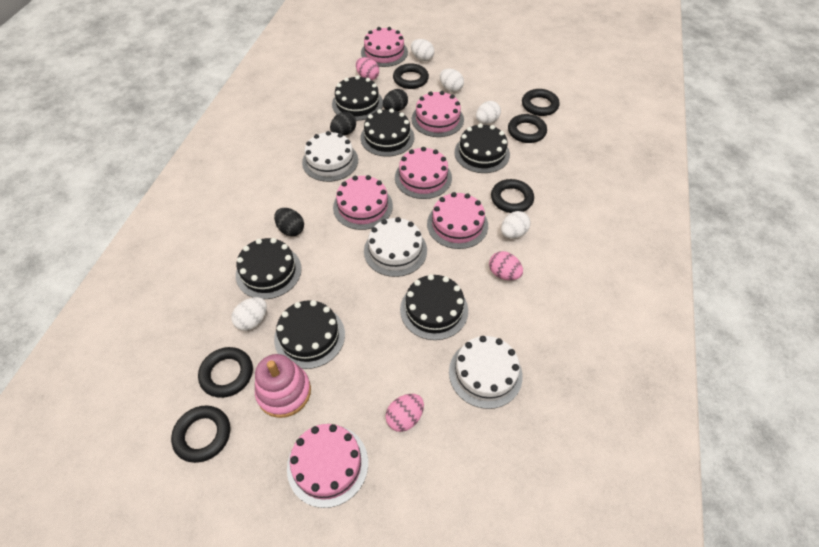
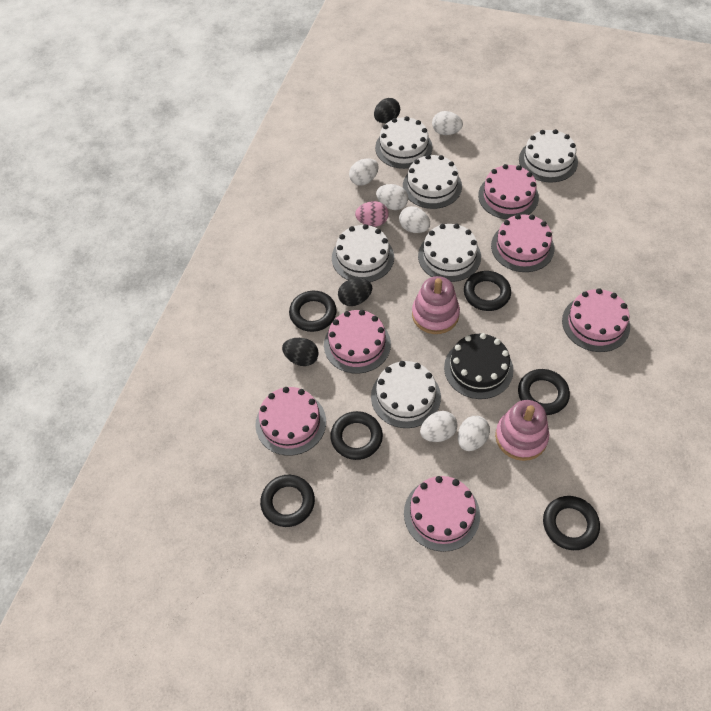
black cake: [236,238,302,299] [274,300,345,369] [332,75,383,121] [361,108,414,157] [400,274,468,340] [454,123,510,173] = 6 -> [444,333,514,399] = 1
pink egg: [356,57,379,80] [385,394,424,432] [489,251,523,280] = 3 -> [355,201,389,227] = 1
pink stacking toy: [255,354,311,418] = 1 -> [412,276,460,334] [495,400,549,461] = 2
white cake: [302,131,358,182] [364,217,427,277] [449,336,523,409] = 3 -> [332,224,394,282] [371,361,441,428] [375,116,433,169] [403,154,462,209] [418,223,481,282] [519,129,578,182] = 6
white egg: [231,297,267,331] [411,39,435,61] [440,69,464,92] [476,101,501,124] [501,211,531,239] = 5 -> [349,159,379,186] [376,184,408,210] [399,206,430,233] [420,411,458,442] [432,111,463,135] [458,416,490,451] = 6

